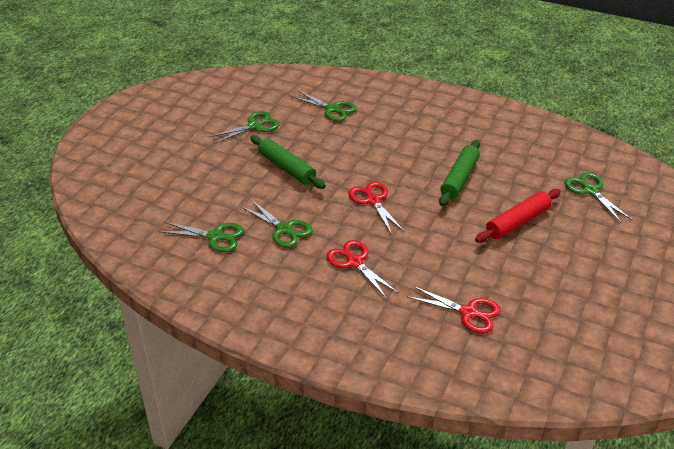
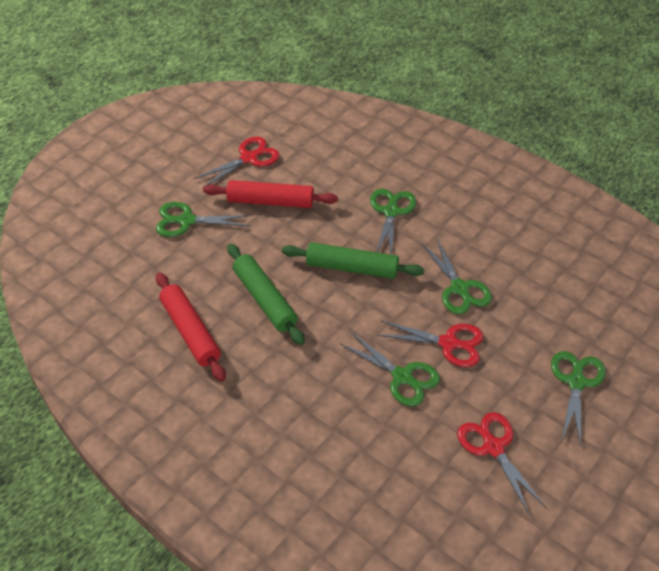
red rolling pin: [475,189,561,243] = 1 -> [156,272,226,381] [203,180,338,208] = 2

